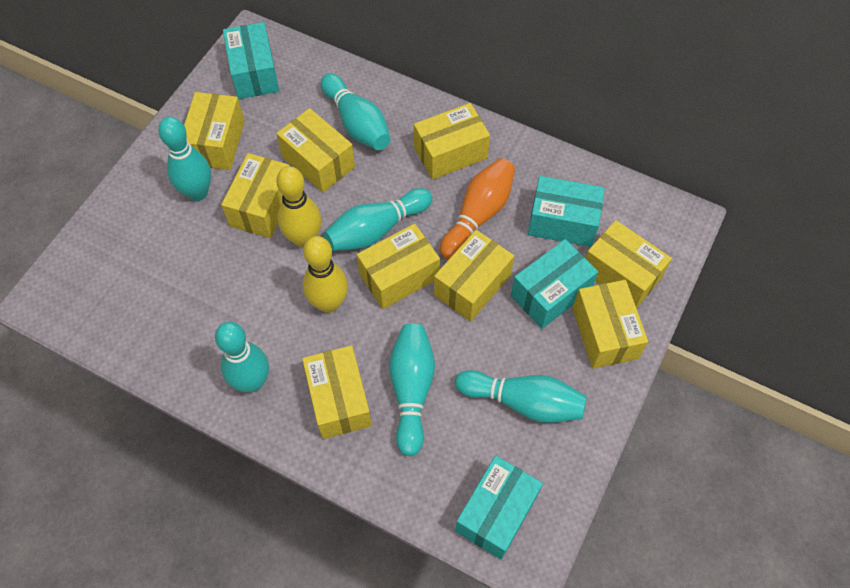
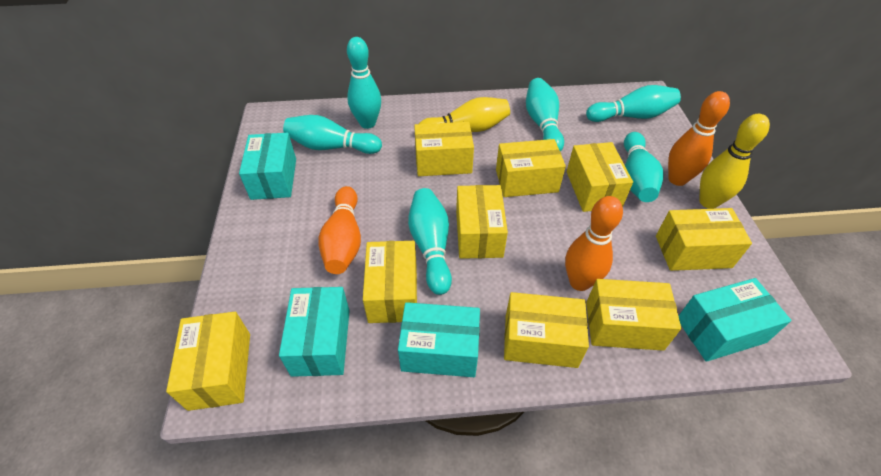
orange bowling pin: [440,158,515,260] = 1 -> [318,186,361,274] [565,196,623,291] [668,91,730,186] = 3

